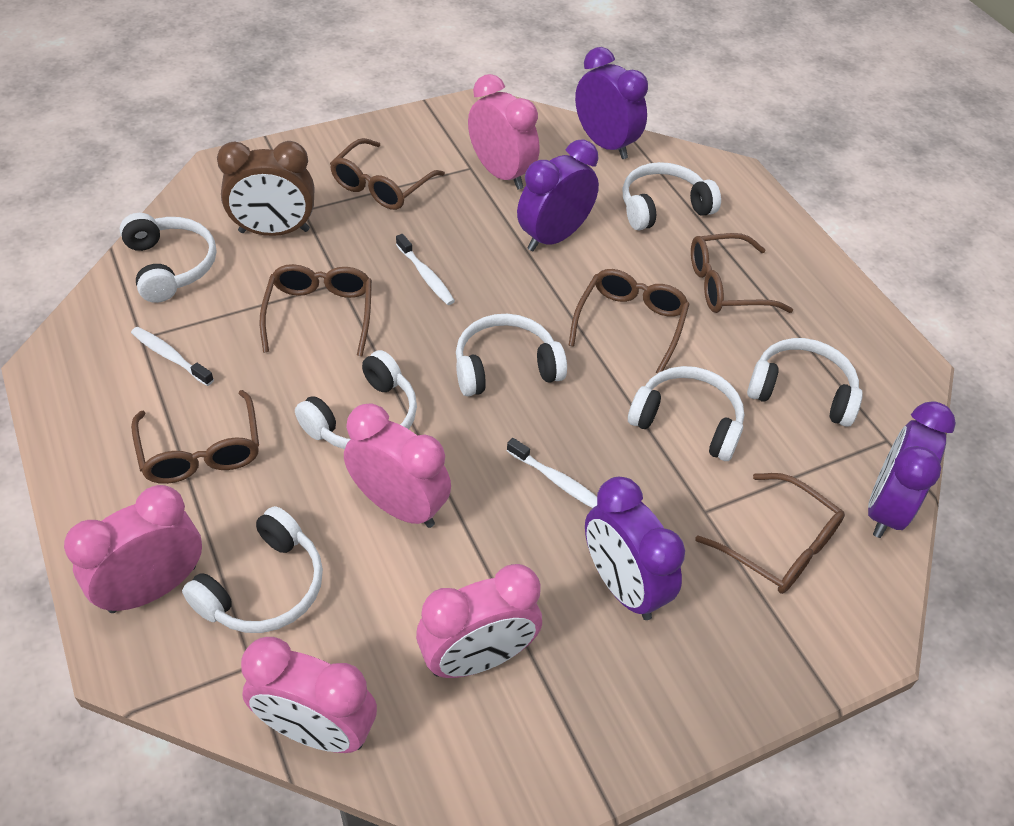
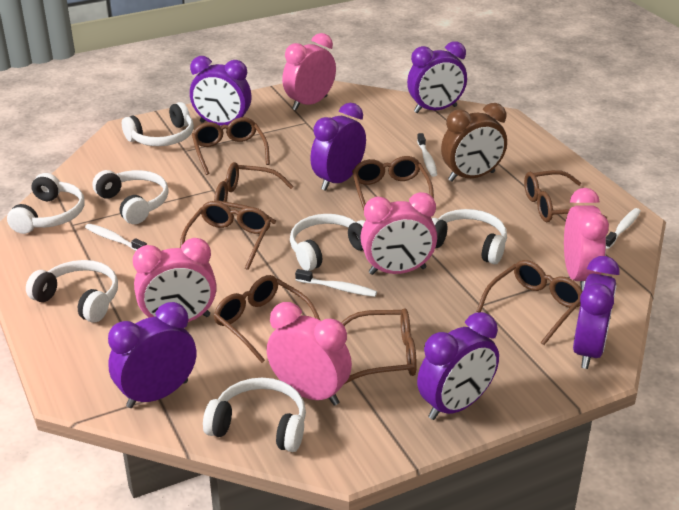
brown glasses: [131,390,259,484] [260,264,372,357] [330,138,445,210] [568,269,690,374] [691,233,793,313] [695,473,845,594] = 6 -> [180,201,271,270] [192,117,270,175] [213,275,321,363] [214,162,294,224] [341,308,417,384] [352,156,434,210] [477,260,582,345] [524,170,607,222] = 8
purple clock: [517,139,599,251] [575,47,648,159] [585,477,685,620] [868,401,956,538] = 4 -> [108,302,196,408] [190,56,252,126] [310,103,366,191] [407,41,467,113] [417,312,499,420] [573,256,620,369] = 6
white toothbrush: [131,327,214,386] [396,234,455,305] [507,438,597,508] = 3 -> [85,224,147,251] [295,269,377,297] [417,133,437,177] [606,208,641,249] = 4

